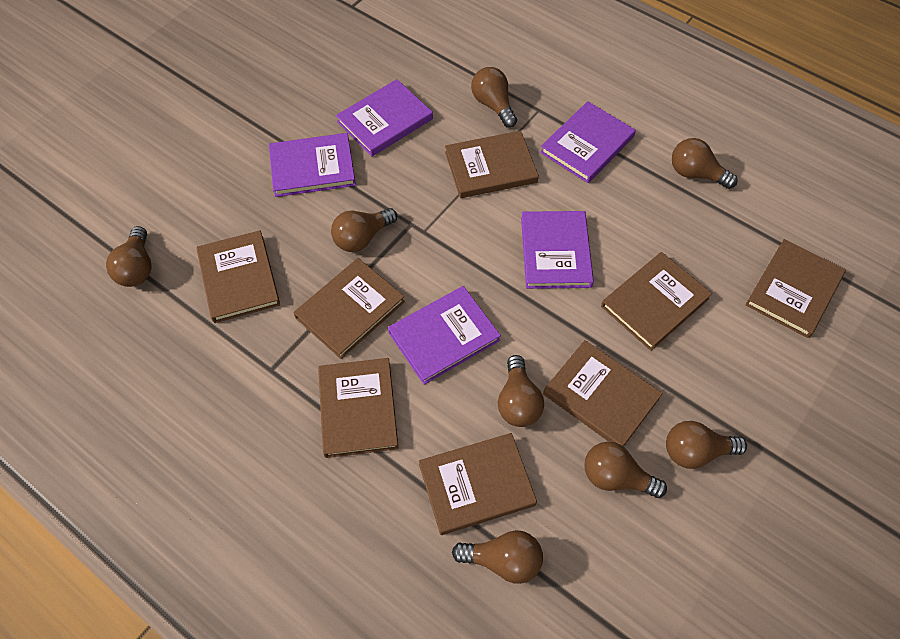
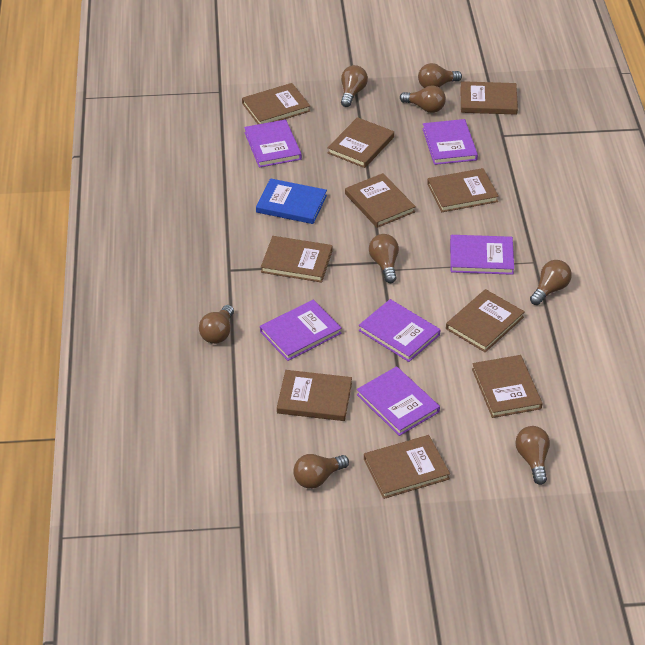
blue book: none = 0 -> [256,178,327,224] = 1
brown book: [197,230,280,323] [294,258,405,359] [318,358,398,458] [419,433,537,535] [445,131,539,198] [543,340,662,447] [601,252,712,351] [746,239,846,338] = 8 -> [242,83,310,124] [261,236,333,282] [277,370,352,421] [328,117,394,168] [345,173,416,228] [364,435,450,499] [427,168,499,212] [446,289,525,352] [460,81,518,115] [472,355,543,418] = 10
purple book: [269,133,356,197] [336,79,433,156] [388,286,501,385] [521,211,594,289] [540,101,636,183] = 5 -> [244,119,302,168] [260,300,342,361] [357,366,440,436] [359,299,441,362] [423,119,478,165] [450,235,514,275] = 6

